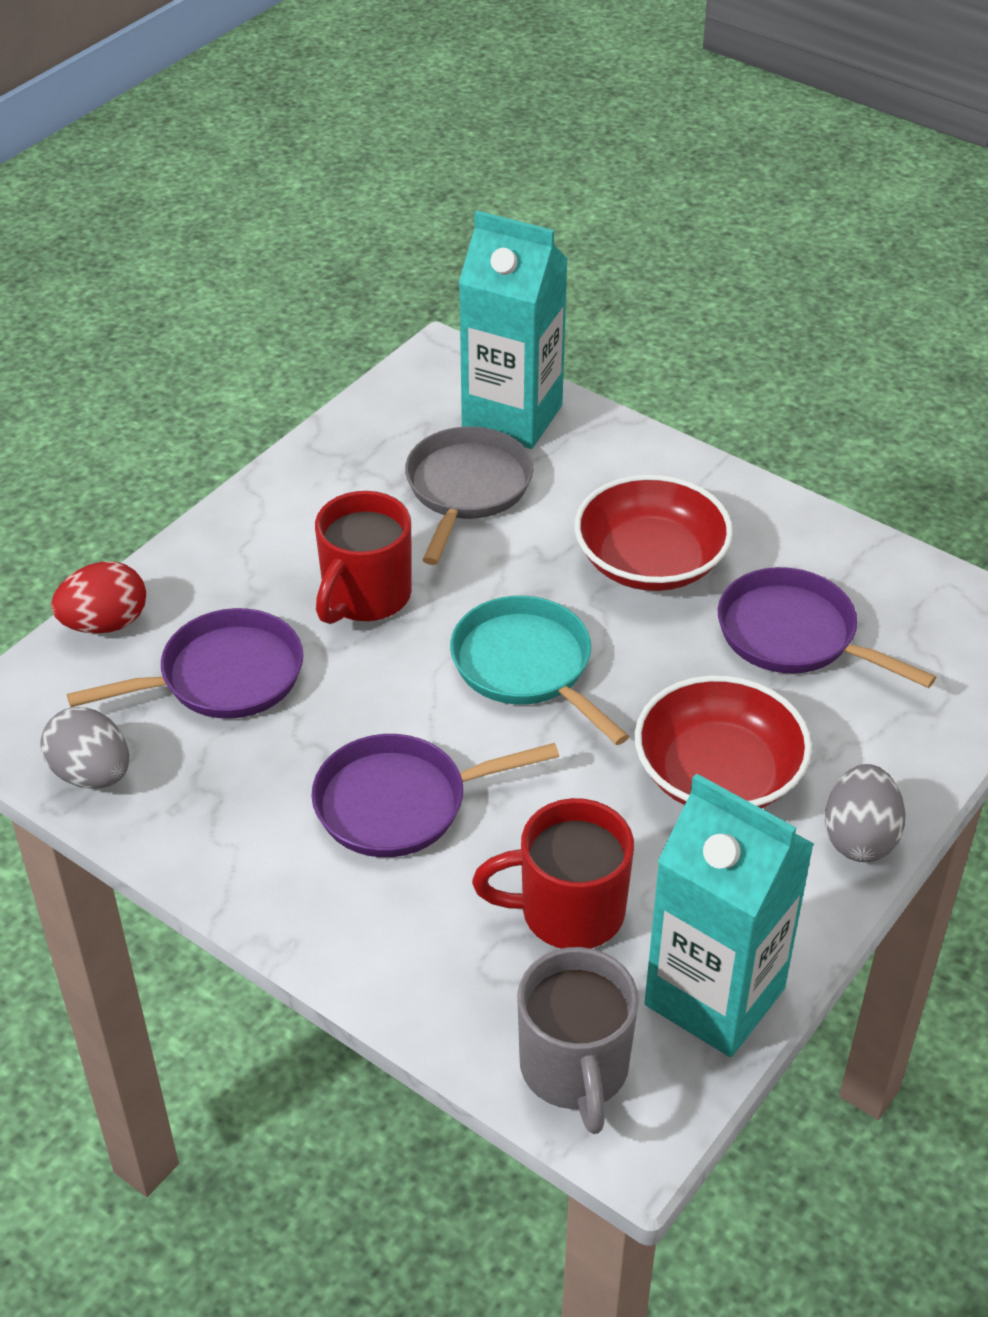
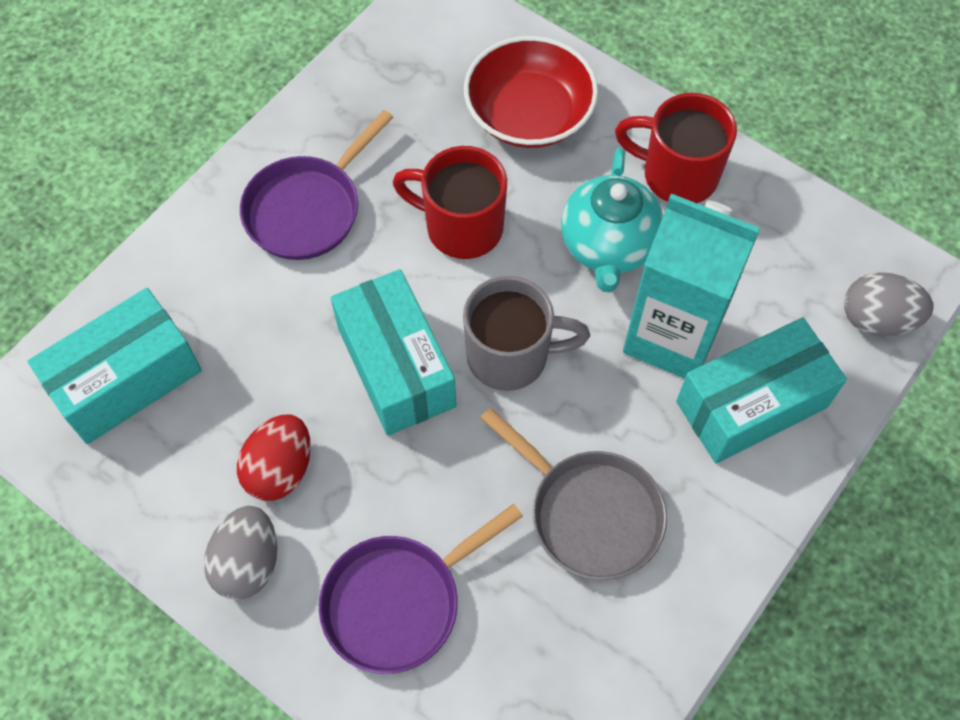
purple pan: [67,608,304,719] [312,734,559,857] [718,567,936,688] = 3 -> [240,110,393,260] [319,504,523,674] = 2
red bowl: [574,475,733,591] [635,675,812,809] = 2 -> [464,36,598,148] = 1
turquoise box: none = 0 -> [27,288,202,444] [331,269,456,436] [676,317,847,463] = 3
turquoise carton: [459,211,568,449] [644,773,814,1057] = 2 -> [623,194,760,379] = 1
turquoise pan: [450,596,629,745] = 1 -> none = 0
turquoise teapot: none = 0 -> [561,148,663,293] = 1

